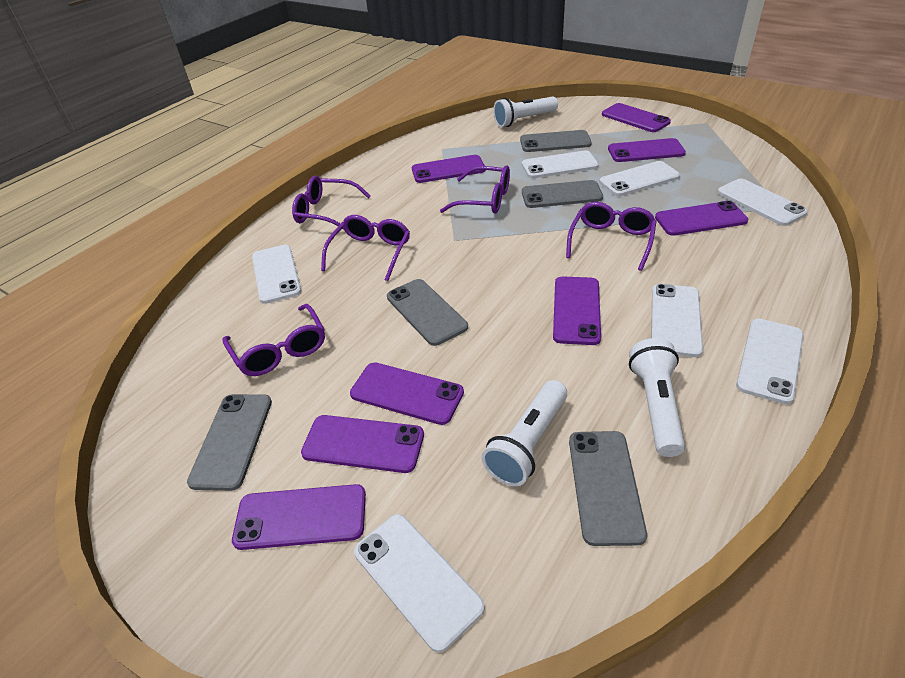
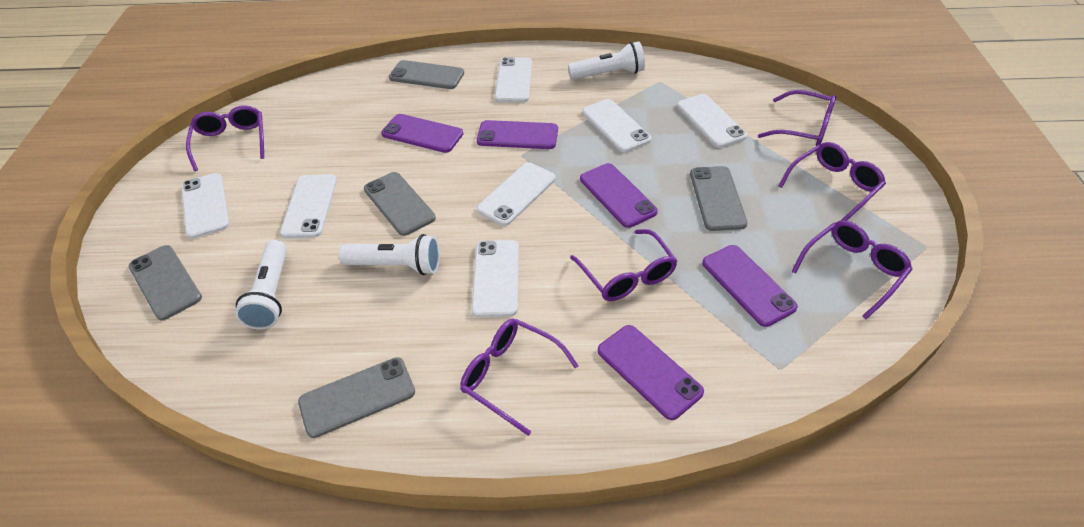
purple glasses: [222,304,325,376] [292,176,371,230] [321,215,410,281] [440,165,510,214] [566,202,657,271] = 5 -> [186,105,264,171] [460,318,579,436] [570,229,678,301] [758,90,836,146] [778,142,886,221] [791,220,913,319] = 6
purple phone: [232,484,366,550] [301,415,424,473] [350,362,464,425] [412,155,485,183] [553,277,601,345] [602,103,671,132] [608,138,686,162] [655,201,748,236] = 8 -> [381,114,463,153] [477,120,558,149] [580,163,658,228] [598,325,704,420] [702,245,798,327] = 5

